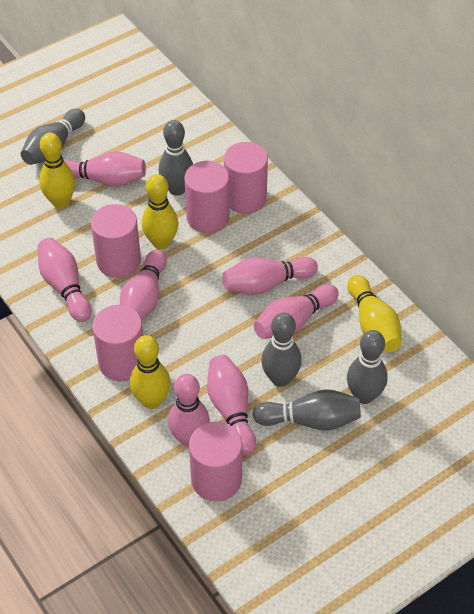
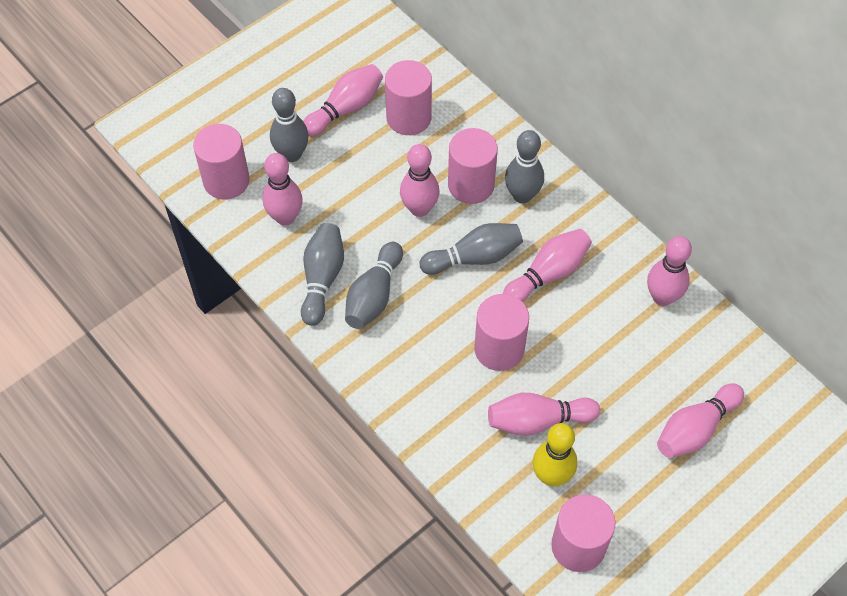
yellow bowling pin: [39,133,75,208] [130,335,171,409] [142,174,178,250] [347,275,402,352] = 4 -> [533,423,577,486] = 1

